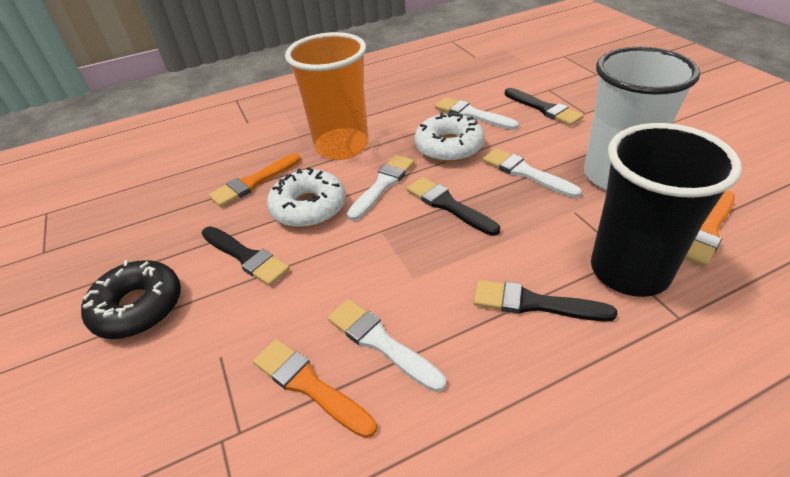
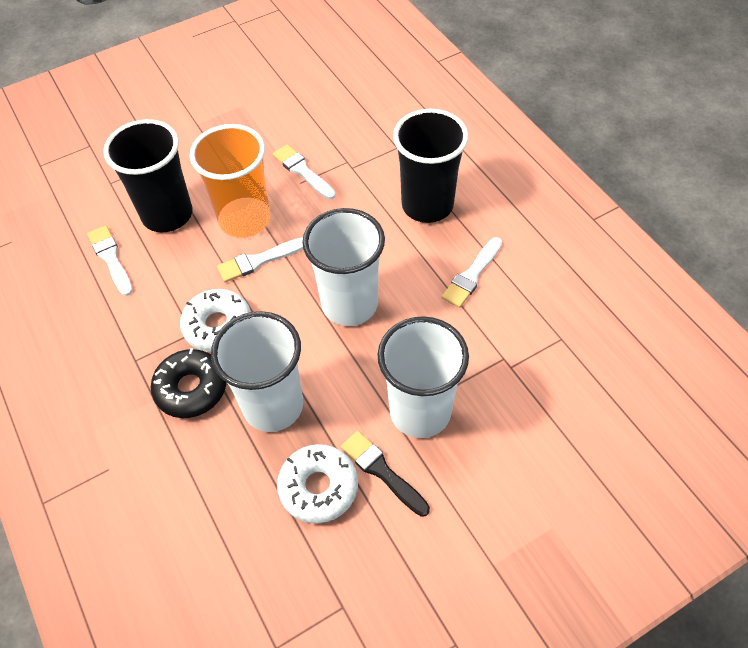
black brush: [202,226,290,286] [406,177,500,236] [474,280,617,322] [505,88,584,126] = 4 -> [341,431,430,517] = 1
black cup: [591,123,742,297] = 1 -> [103,119,192,233] [393,109,468,223] = 2
orange brush: [209,154,301,207] [253,339,377,438] [685,190,735,267] = 3 -> none = 0
white cup: [584,47,700,190] = 1 -> [211,311,303,432] [302,208,385,326] [377,316,469,438] = 3

